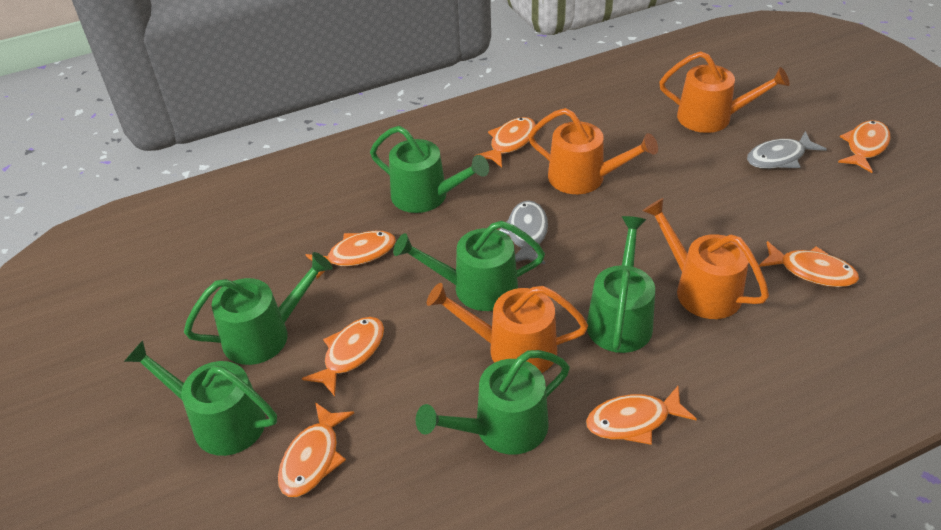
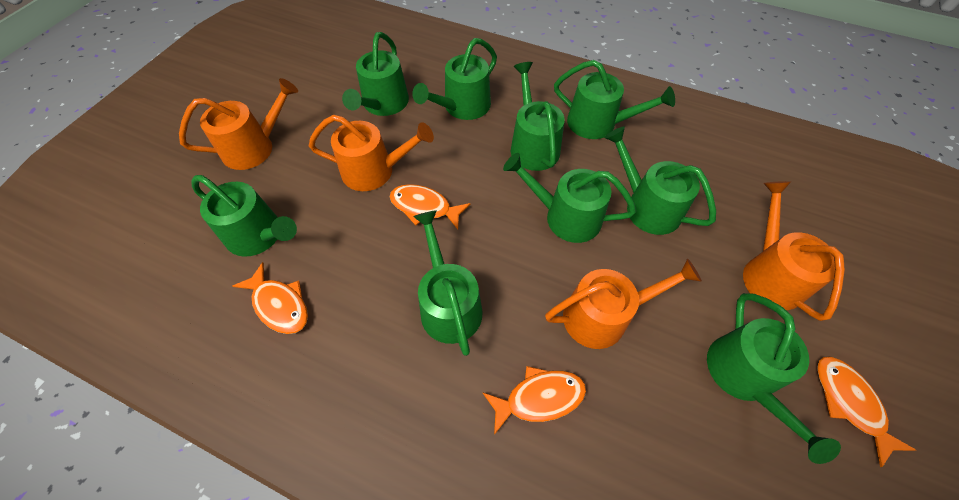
green watering can: [124,340,277,456] [184,252,333,365] [370,126,489,213] [393,221,545,311] [416,350,570,455] [587,216,655,353] = 6 -> [192,175,297,257] [342,32,409,116] [412,38,497,120] [413,210,482,356] [503,153,636,243] [511,62,565,171] [554,60,675,139] [605,126,716,235] [707,293,841,464] = 9
grey fish: [499,201,548,264] [747,131,827,169] = 2 -> none = 0
orange fish: [278,402,354,497] [302,317,384,396] [305,231,396,279] [476,117,536,168] [586,386,697,445] [759,241,859,287] [838,120,891,173] = 7 -> [233,262,308,334] [390,184,471,229] [482,366,586,435] [817,356,916,467] = 4

